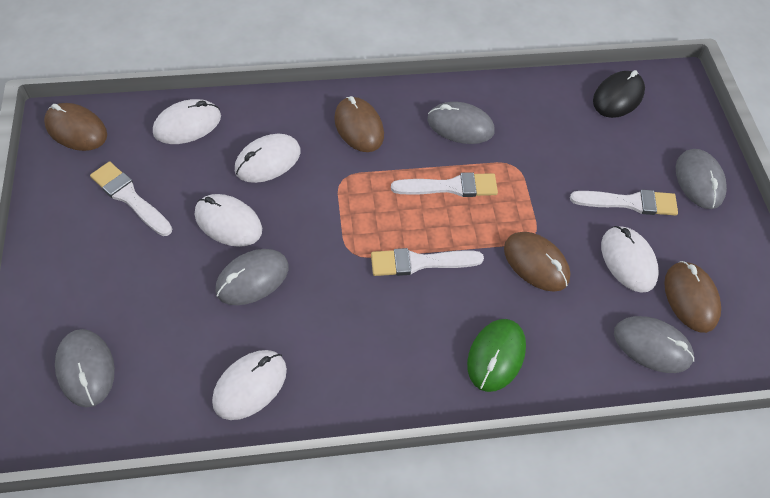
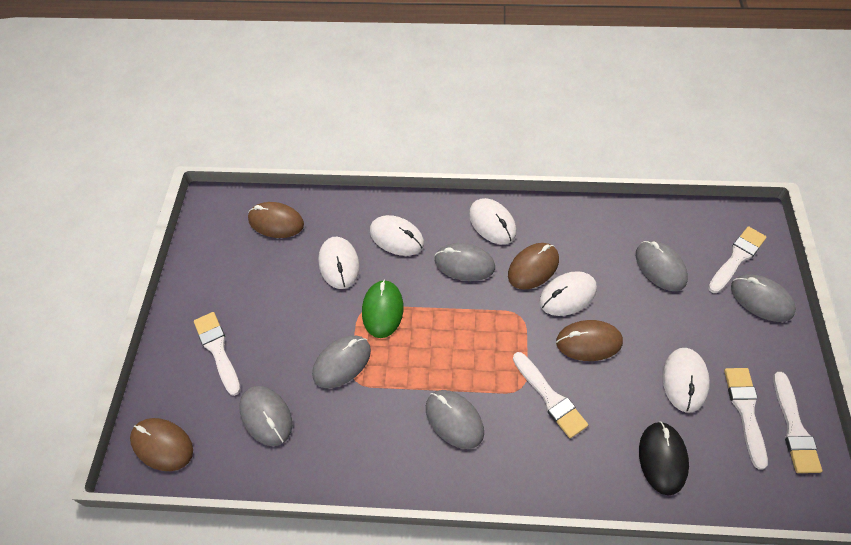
grey mouse: [55,329,115,408] [215,249,289,305] [427,102,495,144] [614,316,694,373] [676,149,727,209] = 5 -> [239,386,292,446] [312,335,371,388] [426,390,484,449] [435,243,495,281] [636,240,688,291] [731,275,796,322] = 6
white brush: [90,161,172,236] [371,248,484,276] [391,172,498,197] [570,190,678,215] = 4 -> [194,312,241,396] [513,352,588,438] [708,226,767,293] [724,368,768,470] [773,372,822,473] = 5

